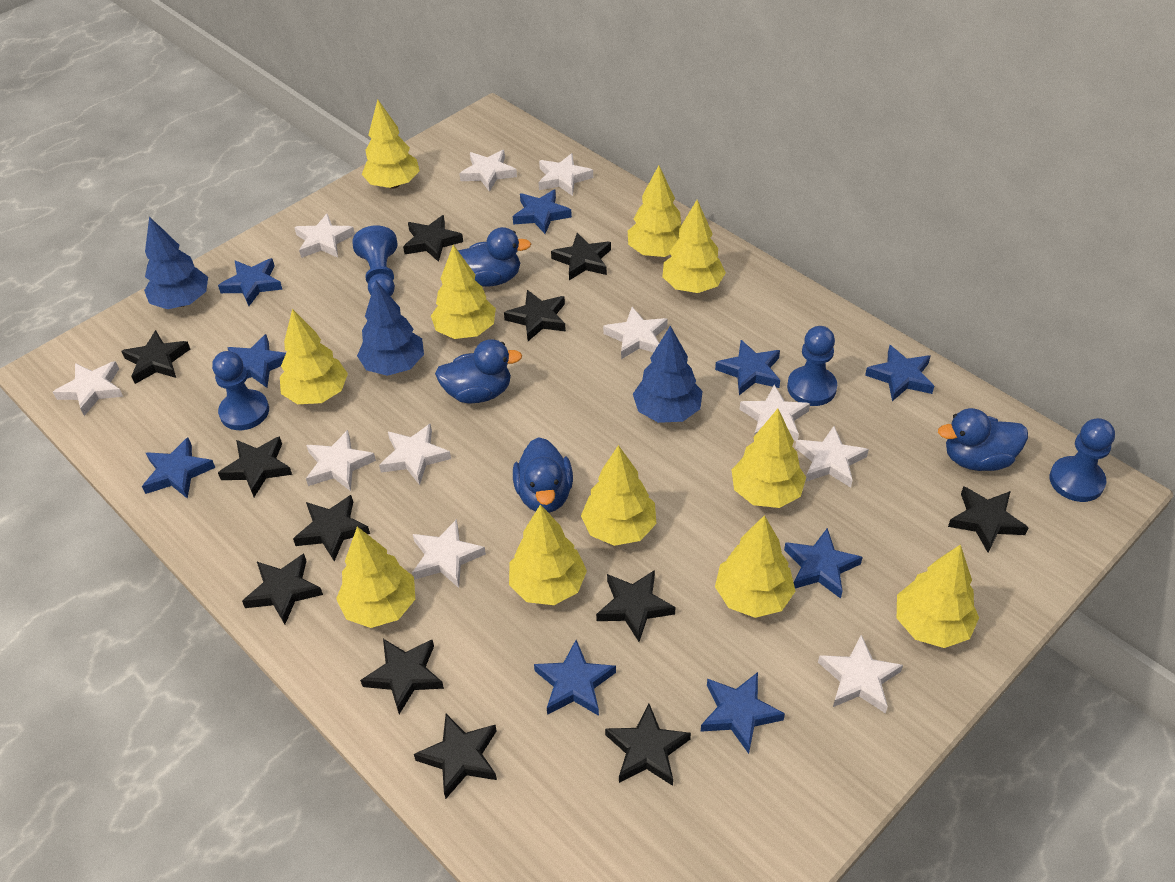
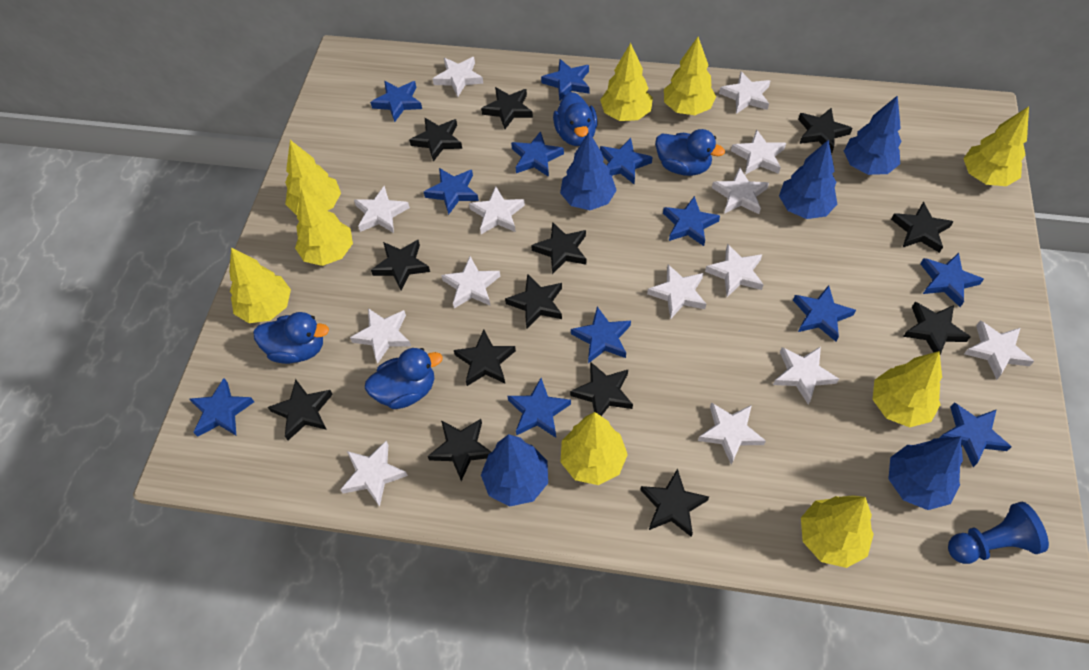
black star: [121,330,190,384] [218,436,292,497] [242,554,323,624] [293,495,370,562] [360,639,444,714] [403,215,463,262] [414,714,497,799] [504,290,566,341] [551,233,611,280] [596,570,675,642] [605,704,691,786] [948,486,1029,552] = 12 -> [268,379,333,440] [371,240,430,290] [409,118,462,162] [428,419,491,481] [454,330,516,386] [481,87,533,129] [505,274,562,329] [531,222,586,274] [570,362,633,416] [640,468,709,537] [798,108,853,153] [891,201,954,253] [903,302,971,354] = 13
blue pawn: [212,351,269,430] [352,226,398,297] [787,326,837,406] [1049,418,1115,502] = 4 -> [948,502,1049,564] = 1
blue star: [142,438,215,499] [218,258,283,306] [227,334,286,388] [513,190,572,234] [534,640,616,716] [701,672,785,754] [715,340,780,395] [784,528,863,599] [865,345,934,401] = 9 -> [189,378,254,437] [370,81,422,122] [424,168,479,215] [508,378,571,438] [511,131,564,177] [541,59,589,101] [571,307,631,363] [600,138,653,184] [663,196,720,246] [793,285,856,341] [920,253,984,307] [940,402,1012,467] = 12
blue tree: [144,217,208,309] [357,281,424,376] [633,326,703,423] = 3 -> [481,434,548,506] [560,132,617,210] [779,140,837,219] [844,95,901,175] [888,437,963,510] = 5
white star: [53,361,123,416] [294,214,355,258] [306,430,376,491] [379,424,451,485] [412,519,486,588] [459,150,517,192] [538,153,593,196] [603,307,668,359] [740,385,810,441] [795,426,869,488] [818,635,903,714] = 11 -> [340,441,408,507] [350,308,411,364] [354,186,410,233] [433,57,483,97] [441,256,500,308] [469,187,525,234] [647,265,706,319] [698,402,766,465] [705,243,764,297] [712,167,769,214] [719,71,770,114] [731,129,786,175] [773,346,839,405] [964,320,1034,380] = 14
yellow tree: [280,309,348,404] [336,527,415,628] [362,100,420,189] [431,245,496,339] [509,504,587,605] [581,445,657,546] [628,165,681,257] [662,200,726,293] [715,515,796,618] [732,409,806,508] [897,544,979,648] = 11 -> [229,248,291,323] [285,140,341,215] [295,189,353,266] [560,412,628,485] [600,43,653,121] [664,37,716,115] [801,495,874,568] [872,351,942,427] [963,106,1029,186] = 9

